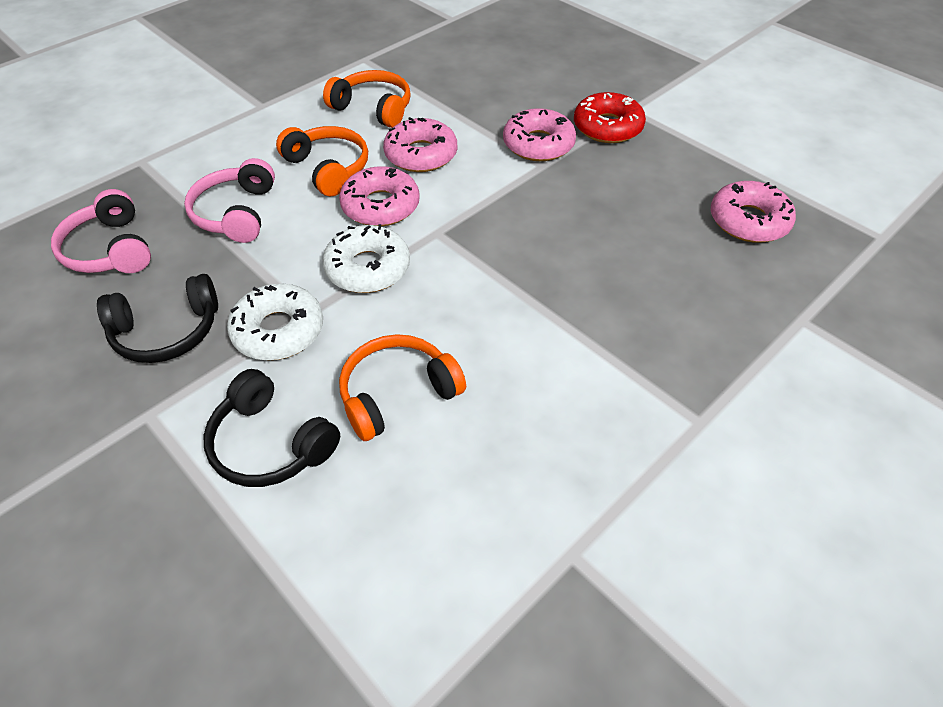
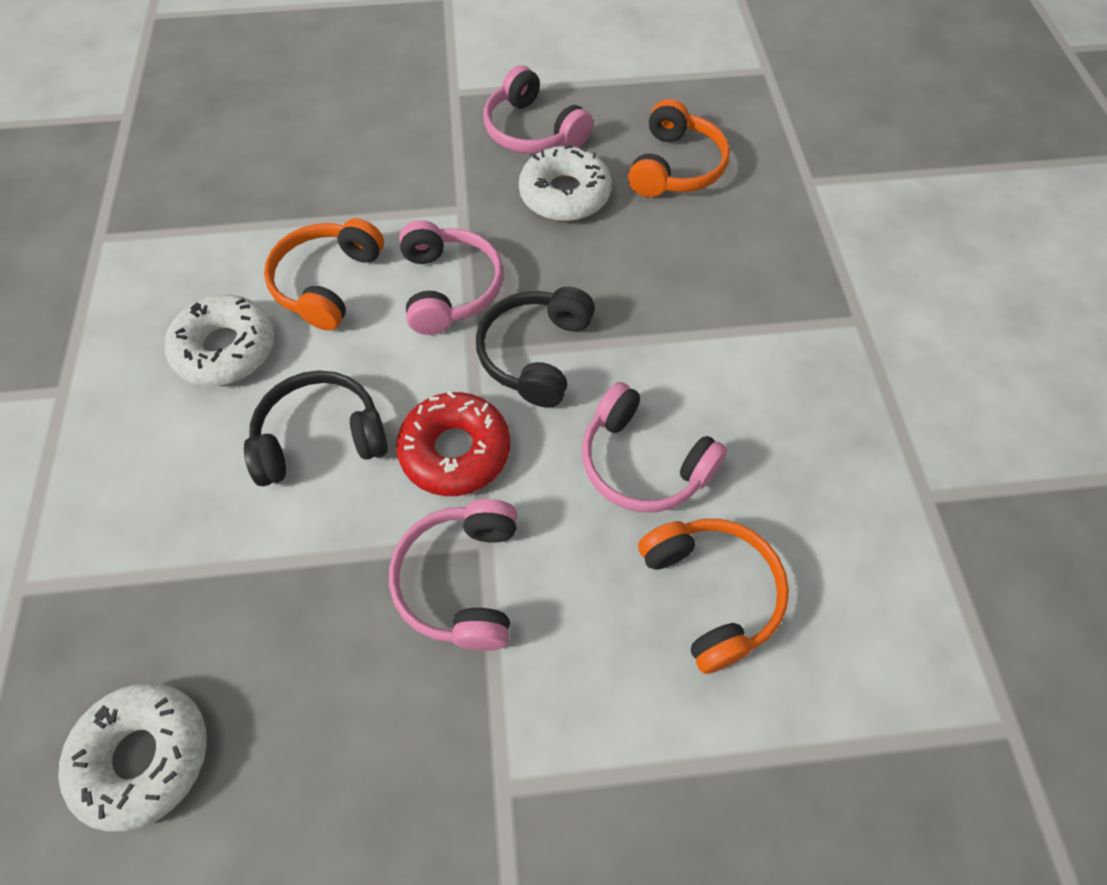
pink donut: [339,166,420,226] [383,117,457,172] [503,108,576,161] [711,181,796,243] = 4 -> none = 0
pink headphones: [51,189,151,273] [184,158,275,243] = 2 -> [389,499,518,651] [399,220,503,335] [483,65,593,154] [582,382,727,512] = 4
white donut: [227,284,323,360] [323,224,410,293] = 2 -> [58,683,207,832] [165,295,275,386] [519,145,611,221] = 3

